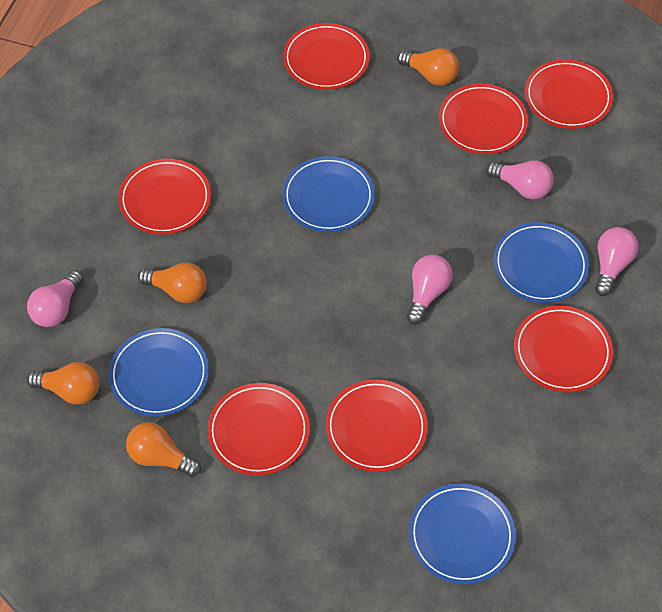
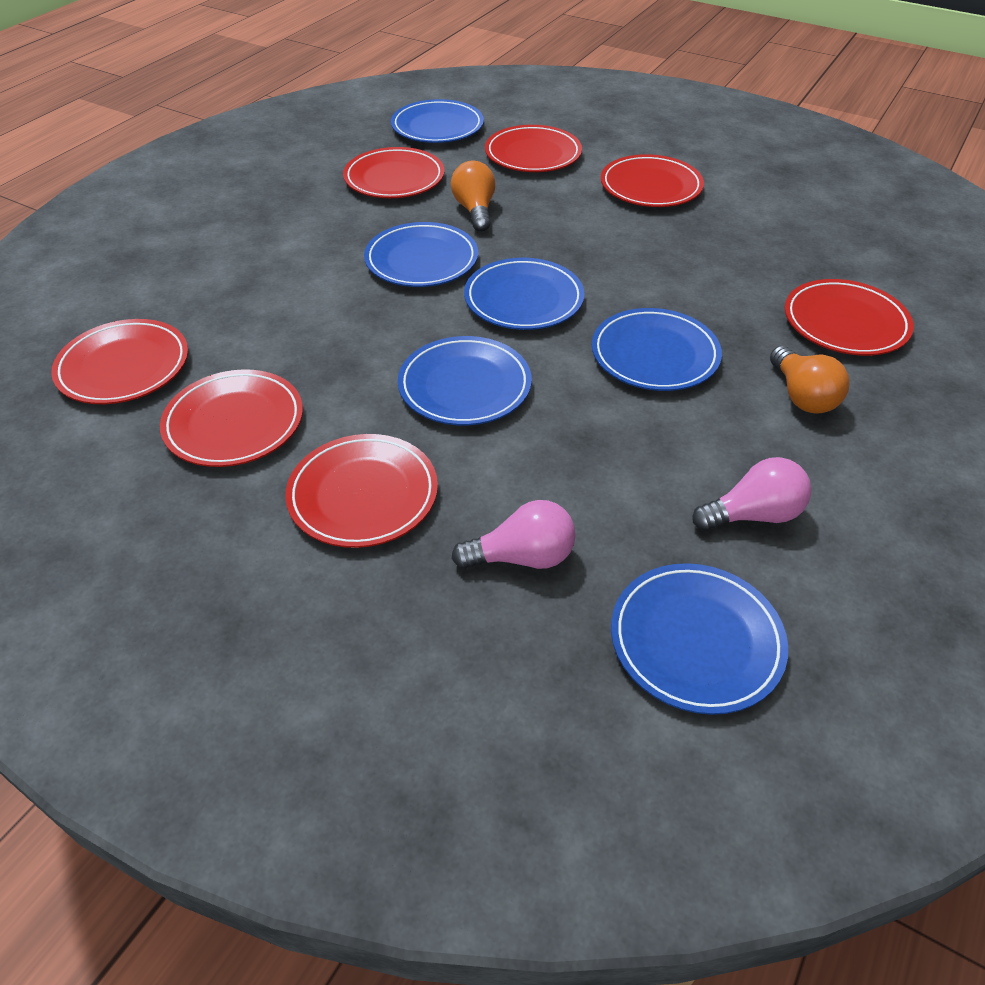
blue plate: [109,328,209,417] [283,156,375,232] [409,483,516,584] [493,222,589,303] = 4 -> [364,222,478,287] [391,99,484,143] [398,336,532,425] [464,258,584,330] [592,308,722,391] [611,563,788,715] = 6
orange light bulb: [27,362,99,405] [126,422,201,477] [138,262,207,303] [397,48,459,86] = 4 -> [451,161,495,232] [770,346,849,414] = 2
pink light bulb: [27,270,83,327] [407,255,453,325] [486,160,554,199] [595,227,638,296] = 4 -> [452,500,576,569] [693,457,811,531] = 2

